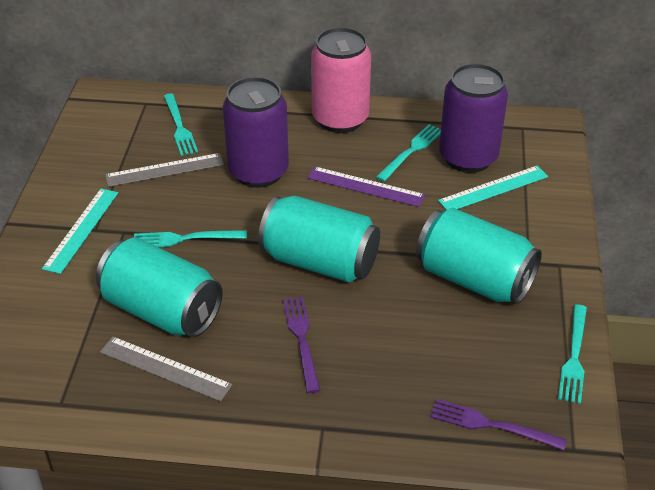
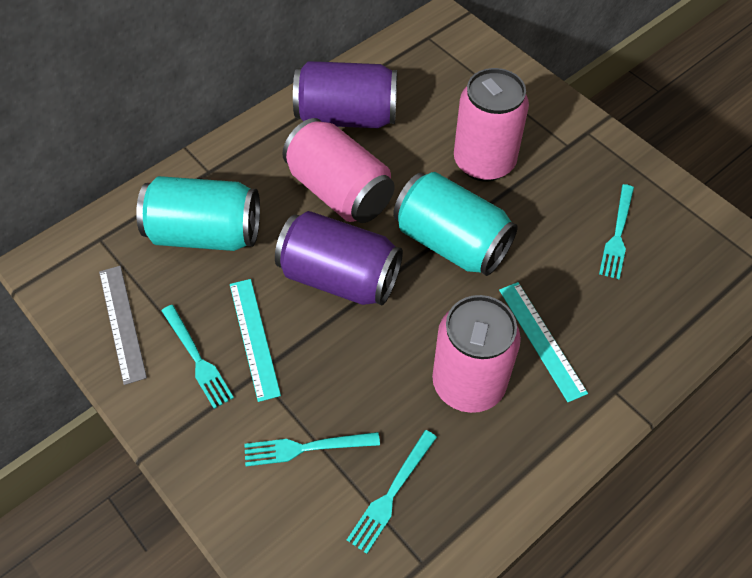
grey ruler: [100,337,232,402] [105,153,224,187] = 2 -> [99,266,147,385] = 1
pink can: [311,27,371,133] = 1 -> [282,118,395,223] [432,295,521,413] [454,68,529,182] = 3
purple fork: [283,297,320,393] [430,399,567,450] = 2 -> none = 0
purple ruler: [307,166,425,207] = 1 -> none = 0
turquoise can: [96,238,223,338] [258,196,380,283] [416,208,542,304] = 3 -> [136,176,260,251] [393,172,518,276] = 2

